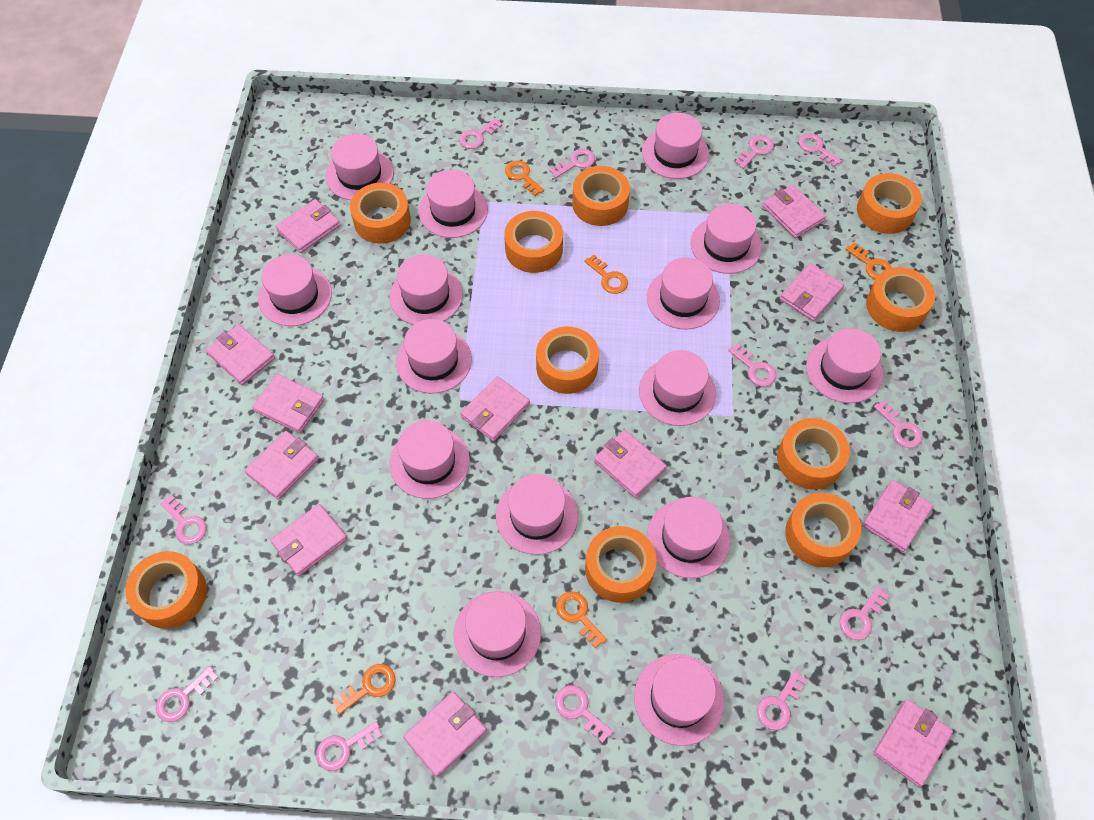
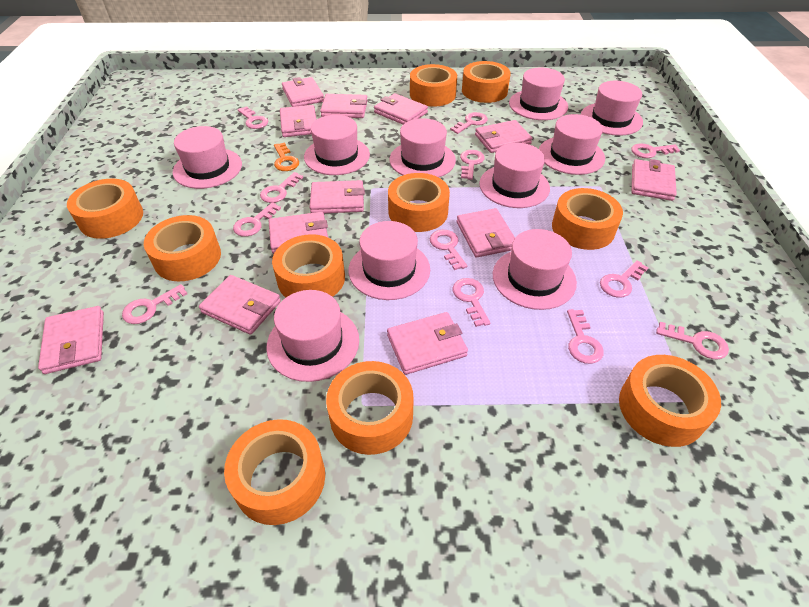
orange key: [333,664,395,715] [505,160,544,196] [556,591,607,648] [584,255,628,294] [845,242,892,280] = 5 -> [274,143,299,171] = 1
pink hat: [258,254,332,326] [325,134,394,200] [389,254,463,325] [389,420,470,499] [396,319,472,394] [418,169,488,238] [454,591,541,677] [496,474,578,555] [634,654,725,746] [639,350,716,426] [642,113,709,179] [647,257,720,329] [647,497,730,578] [691,204,762,274] [806,328,883,403] = 15 -> [173,126,242,189] [266,290,359,382] [304,115,370,175] [349,221,430,300] [390,118,456,177] [479,143,550,208] [493,229,577,310] [509,68,568,120] [539,114,605,175] [581,81,643,136] = 10

